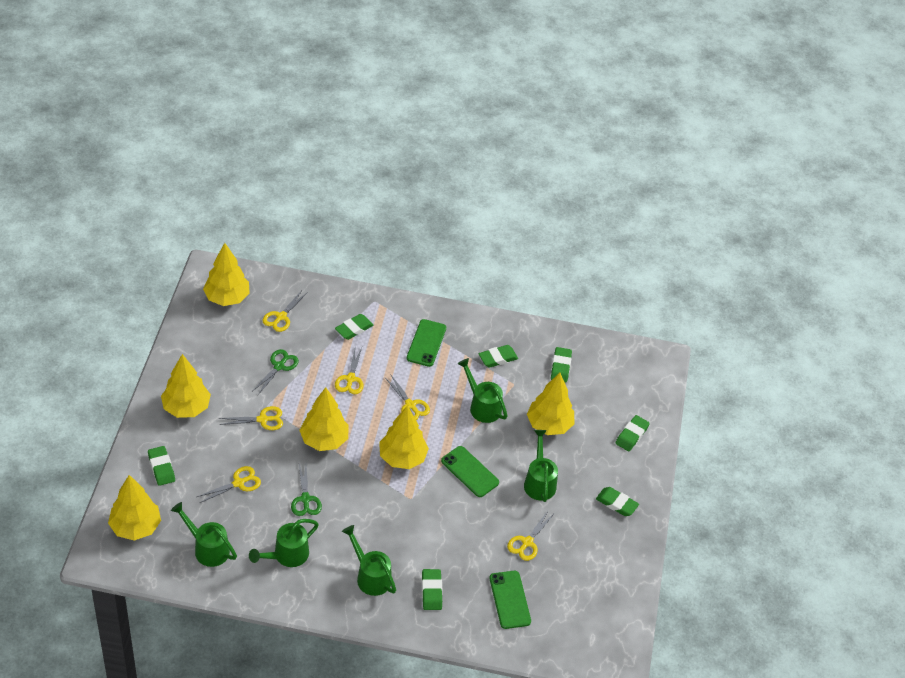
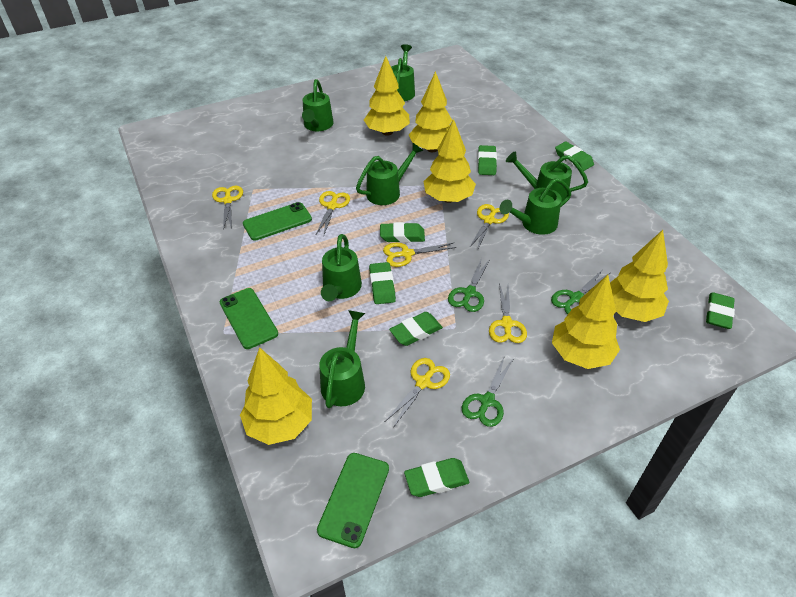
green scissors: [253,349,299,395] [291,464,322,516] = 2 -> [448,258,490,312] [462,355,514,427] [551,271,610,314] = 3
green watering can: [171,502,237,567] [249,519,319,567] [342,525,396,596] [457,358,507,423] [524,430,558,502] = 5 -> [302,79,333,131] [319,310,365,408] [321,234,362,301] [356,143,423,205] [391,44,415,101] [499,178,572,235] [506,151,588,201] = 7

